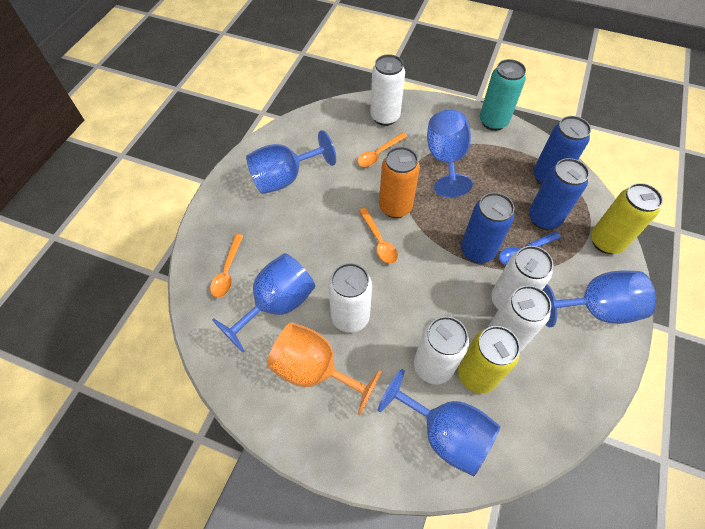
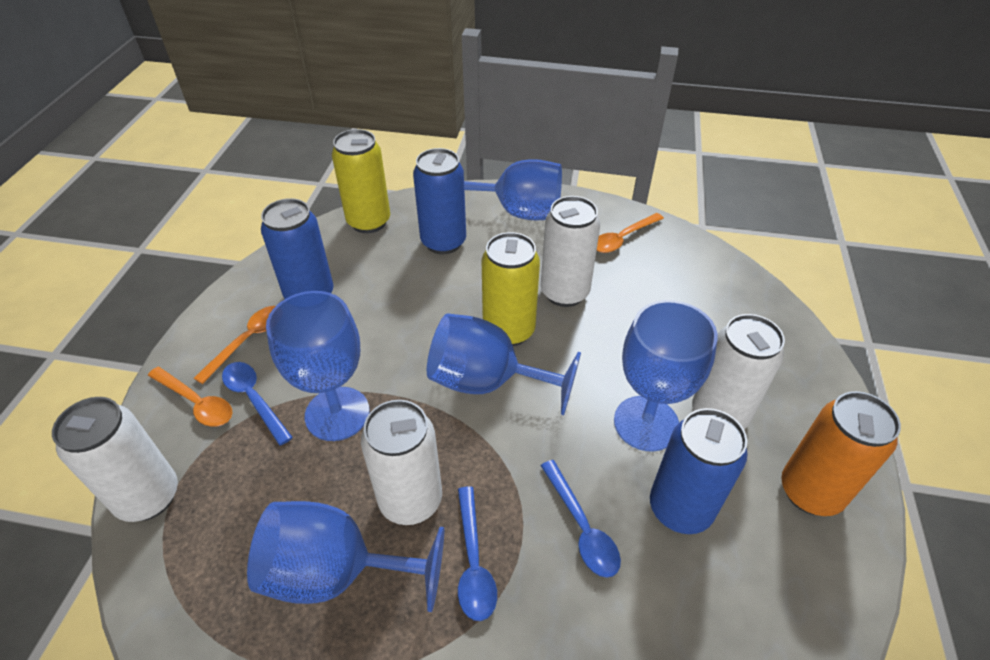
blue spoon: [499,231,561,265] = 1 -> [222,362,293,446] [458,486,497,621] [540,460,621,578] = 3
orange goblet: [267,322,382,415] = 1 -> none = 0
turquoise can: [480,59,526,131] = 1 -> none = 0
white can: [328,263,372,333] [370,54,405,126] [414,316,469,384] [488,285,551,352] [491,246,554,310] = 5 -> [52,397,178,522] [361,400,442,525] [541,196,600,307] [692,314,785,429] = 4

